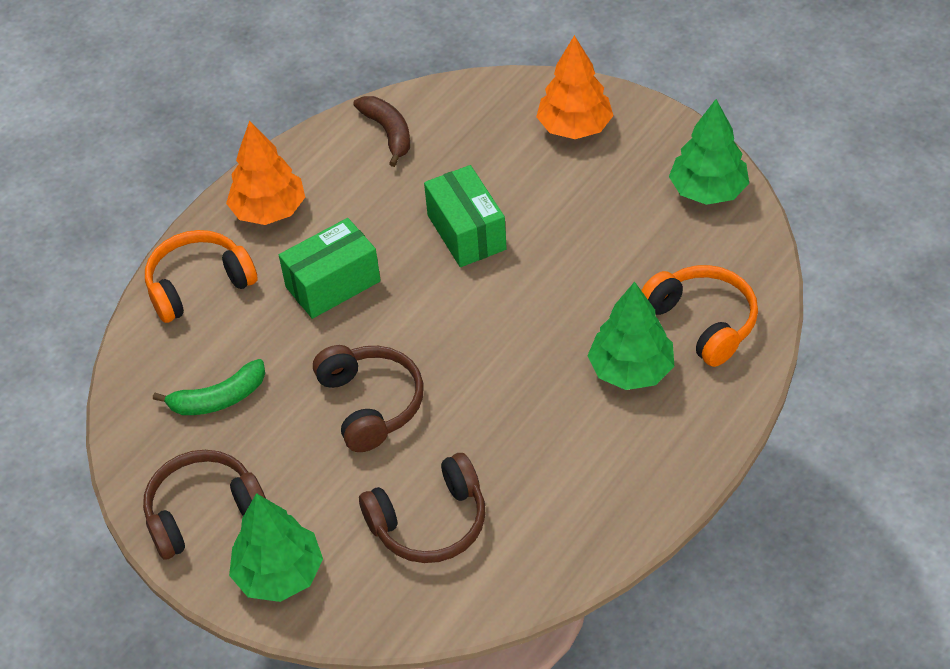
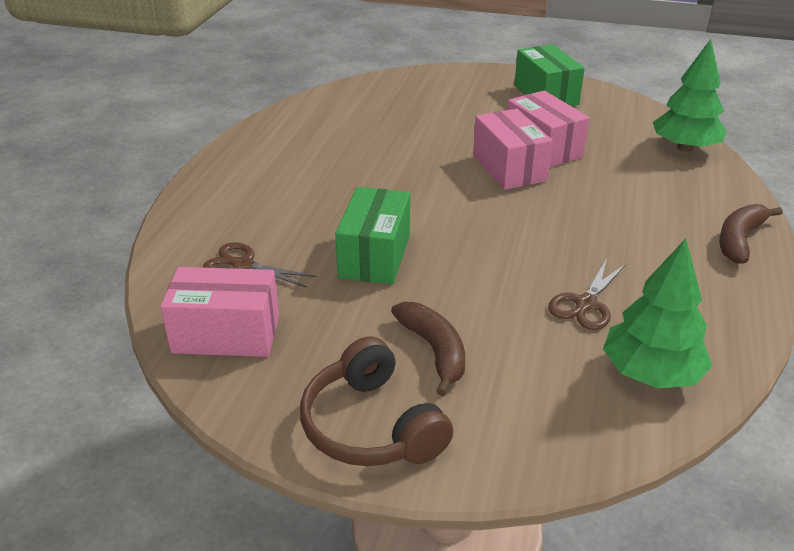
brown banana: [353,96,410,167] = 1 -> [391,302,465,396] [719,204,783,264] = 2
brown headphones: [143,450,266,560] [313,345,424,452] [359,453,486,563] = 3 -> [300,336,453,466] = 1
brown scissors: none = 0 -> [203,242,317,287] [548,259,626,330] = 2
green banana: [153,359,265,415] = 1 -> none = 0
green tree: [229,493,323,602] [588,282,674,390] [669,99,749,205] = 3 -> [603,238,712,389] [653,39,727,152] = 2
orange headphones: [145,230,258,323] [641,265,758,367] = 2 -> none = 0
orange tree: [226,121,305,225] [536,35,613,139] = 2 -> none = 0
pink box: none = 0 -> [160,267,279,357] [473,109,553,190] [507,90,589,168] = 3

